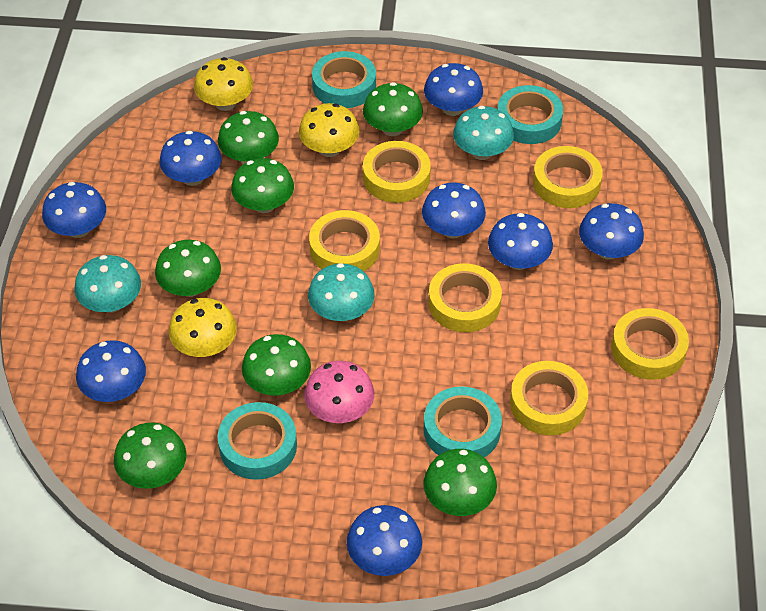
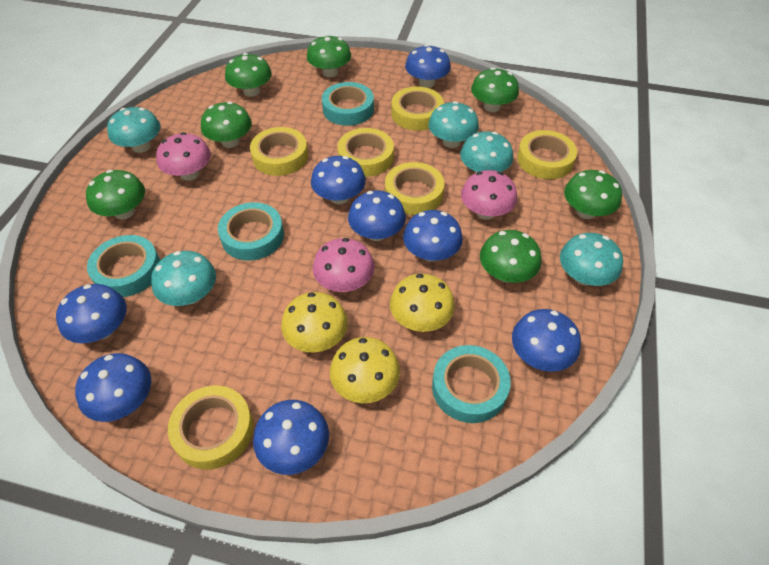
pink mushroom: [304,361,375,423] = 1 -> [156,132,211,181] [313,238,375,292] [461,170,517,220] = 3
turquoise mushroom: [74,255,141,313] [308,263,375,321] [453,106,514,160] = 3 -> [107,107,160,153] [151,251,216,306] [428,101,479,148] [460,131,513,173] [560,233,623,286] = 5

